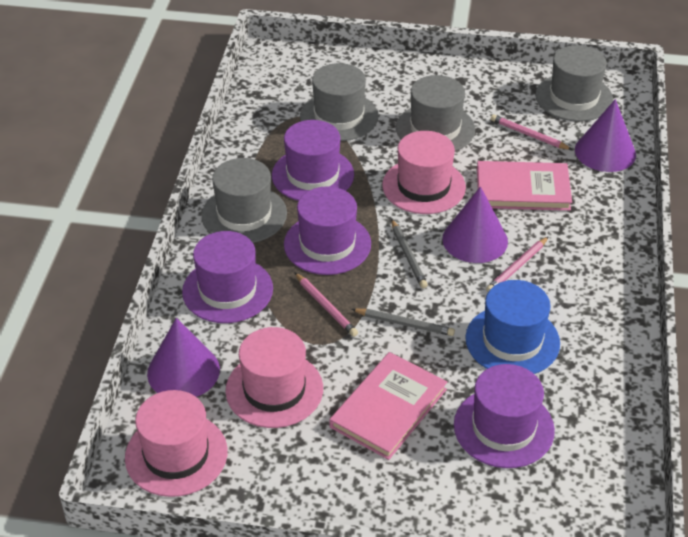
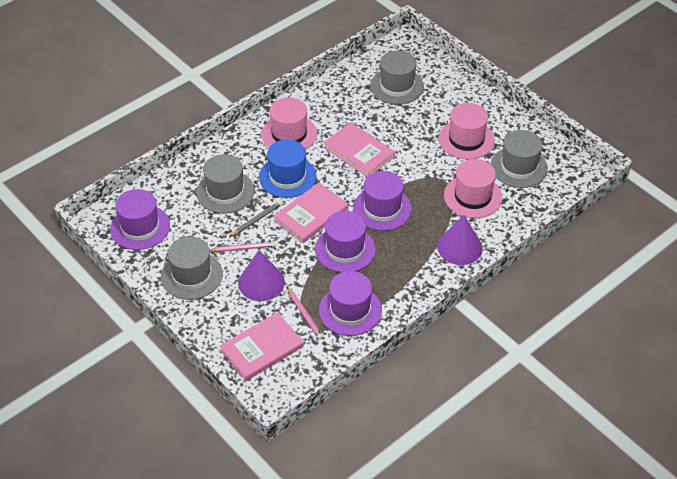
grey pencil: [352,309,455,336] [391,219,428,288] = 2 -> [229,201,282,237] = 1
pink book: [329,352,447,460] [477,161,572,211] = 2 -> [220,312,304,381] [274,183,348,243] [323,122,395,177] = 3
pink pencil: [294,272,358,337] [486,237,548,292] [491,114,573,150] = 3 -> [210,242,276,252] [287,287,323,339] = 2
purple cone: [147,318,220,397] [442,186,508,263] [575,99,636,172] = 3 -> [238,250,285,301] [437,215,483,265] = 2

